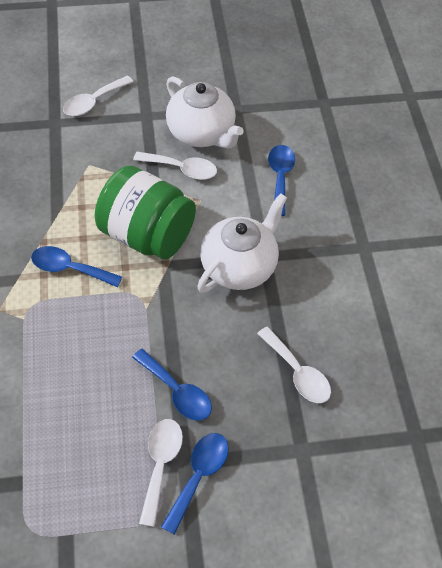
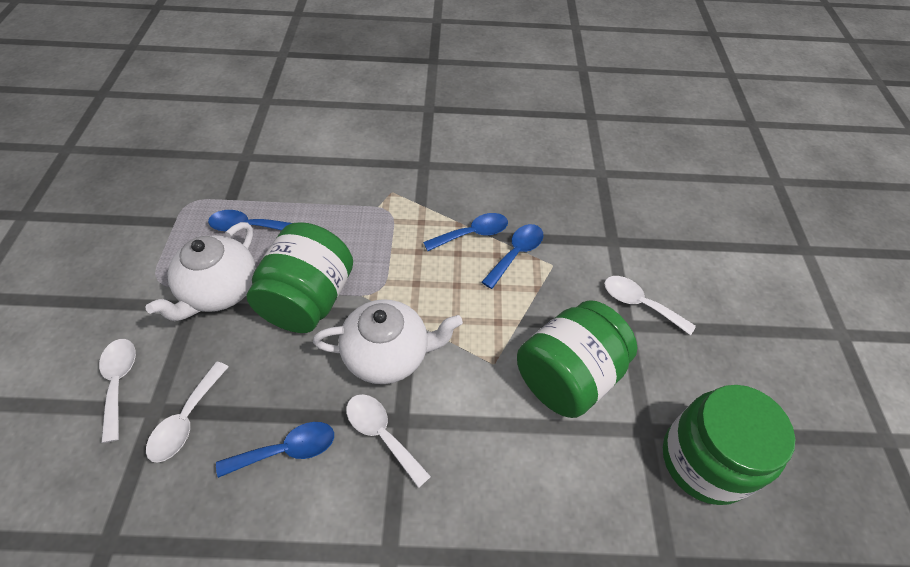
green jar: [95,165,196,260] = 1 -> [246,222,353,333] [517,300,638,418] [663,385,795,505] = 3

